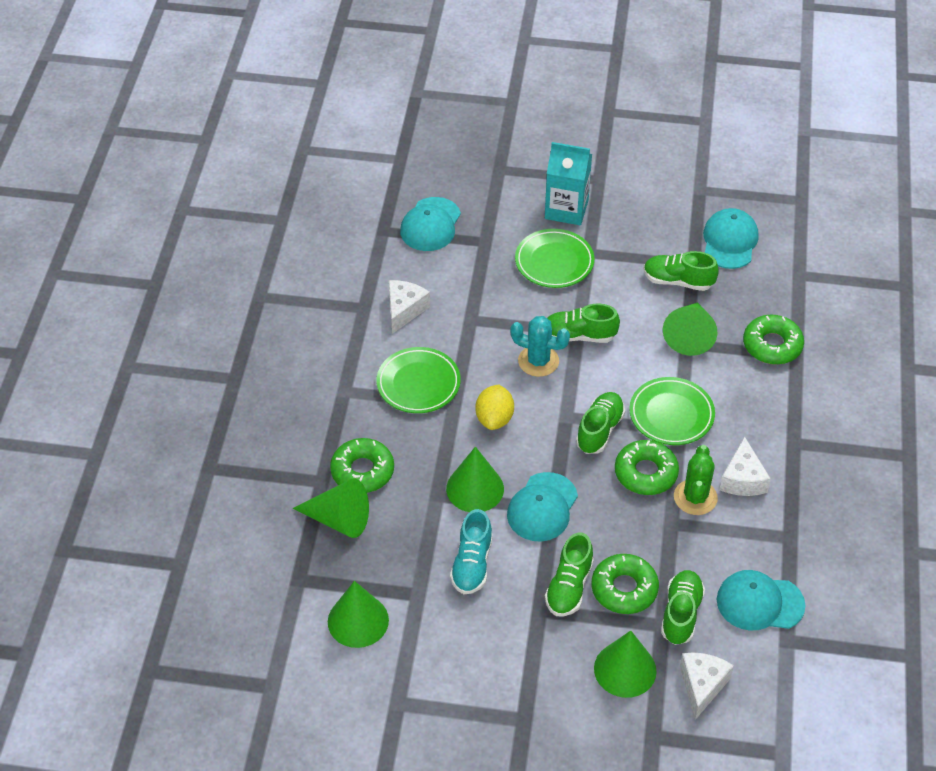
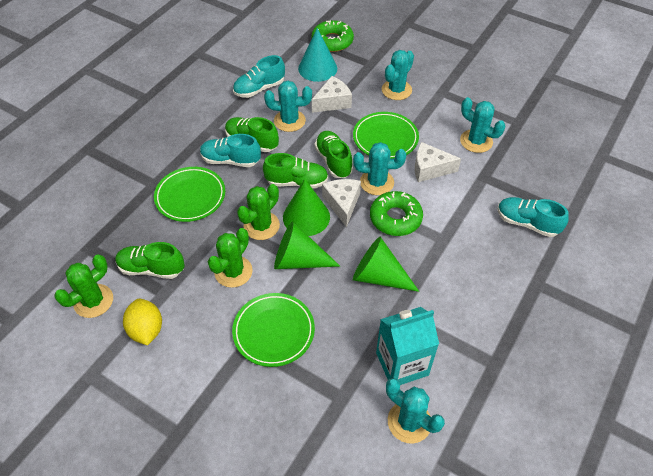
green cactus: [674,445,718,515] = 1 -> [54,255,113,318] [208,228,253,288] [237,184,280,240] = 3
green cone: [293,479,369,538] [328,581,389,648] [446,447,504,512] [594,631,657,698] [663,303,718,356] = 5 -> [274,221,340,269] [283,179,330,236] [353,237,419,292] = 3
green donut: [330,438,394,493] [591,554,659,614] [615,440,679,495] [743,315,804,364] = 4 -> [312,20,354,52] [370,191,423,236] = 2
green shoe: [545,532,594,616] [547,304,620,343] [576,392,625,454] [644,251,719,291] [661,570,705,645] = 5 -> [115,242,184,279] [225,117,279,152] [263,153,328,189] [315,131,353,178] = 4
turquoise cactus: [510,316,570,377] = 1 -> [264,81,312,132] [353,142,406,195] [382,50,414,100] [386,378,445,443] [460,97,505,153] = 5
turquoise cap: [400,197,461,251] [507,472,578,542] [703,208,759,269] [717,570,806,630] = 4 -> none = 0
turquoise cone: none = 0 -> [298,28,337,82] = 1
turquoise shoe: [450,509,493,594] = 1 -> [200,134,261,167] [233,55,285,98] [498,197,569,237] = 3

